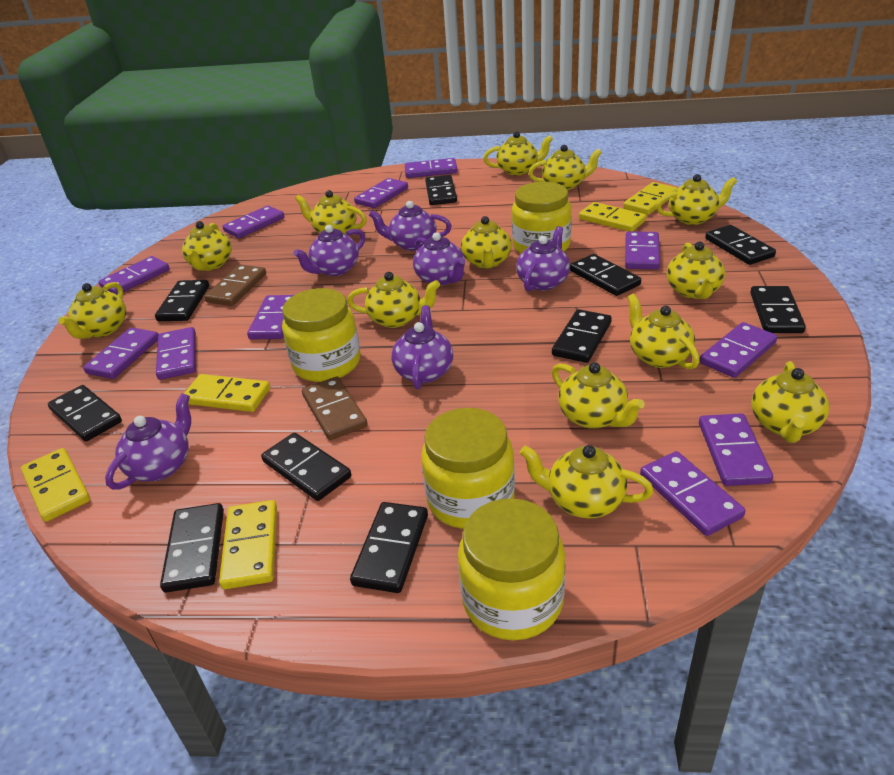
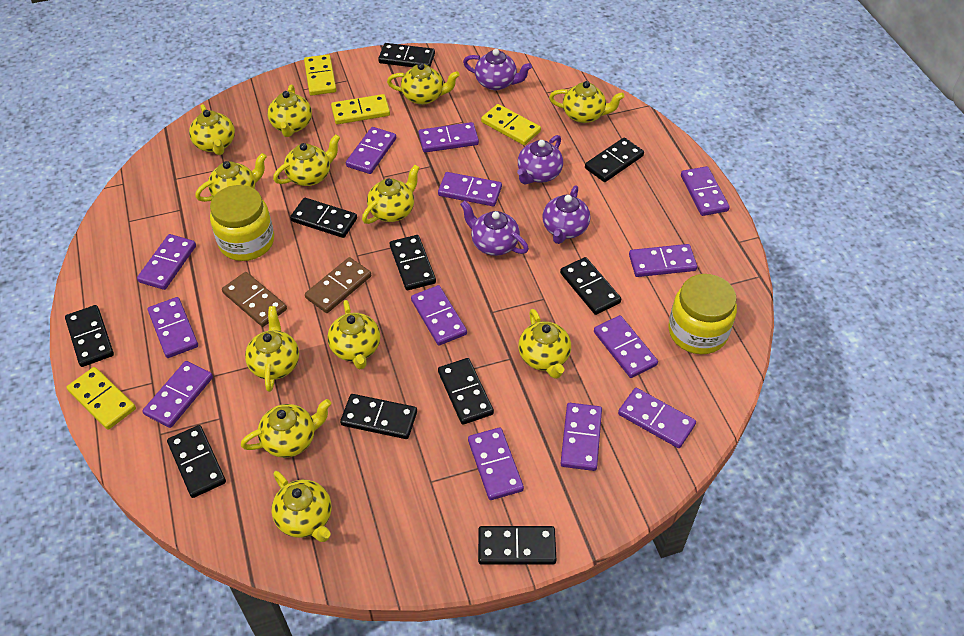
purple domino: [83,327,159,379] [98,256,170,295] [156,327,196,380] [222,206,285,238] [247,295,294,339] [354,178,408,208] [405,158,457,178] [625,231,660,270] [640,451,745,536] [699,413,773,486] [700,322,777,378] = 11 -> [137,234,196,290] [143,361,213,428] [148,297,198,358] [346,127,396,174] [411,285,467,345] [419,122,479,152] [438,172,502,206] [468,428,524,500] [560,403,602,471] [594,315,658,378] [618,388,696,448] [629,244,697,277] [681,166,730,216] = 13
purple teapot: [105,393,191,490] [293,225,365,276] [369,201,452,251] [391,305,453,389] [413,232,465,286] [516,226,570,291] = 6 -> [460,201,529,256] [463,49,532,90] [517,135,563,185] [542,185,590,244] = 4
yellow domino: [21,448,90,522] [184,374,270,412] [219,500,277,589] [579,202,646,231] [623,182,677,215] = 5 -> [67,367,136,430] [304,54,336,96] [331,94,390,124] [481,104,541,145] = 4
yellow jar: [282,288,360,382] [421,408,515,529] [458,498,565,640] [512,182,572,254] = 4 -> [210,185,274,261] [668,274,737,354] = 2
yellow teapot: [58,282,126,339] [182,221,232,271] [295,190,367,235] [347,272,440,328] [461,216,512,269] [483,131,553,176] [520,445,654,518] [529,145,602,190] [552,362,645,429] [627,294,700,369] [656,174,737,225] [666,242,725,299] [751,361,829,443] = 13 -> [189,104,235,155] [195,153,267,202] [241,399,331,458] [245,306,299,392] [268,85,312,137] [272,471,331,542] [273,134,340,186] [327,300,380,369] [362,165,420,224] [387,63,460,105] [518,309,571,379] [549,81,625,123] = 12

